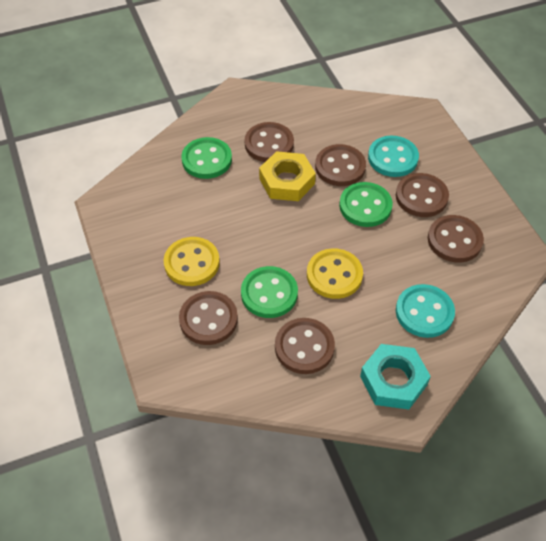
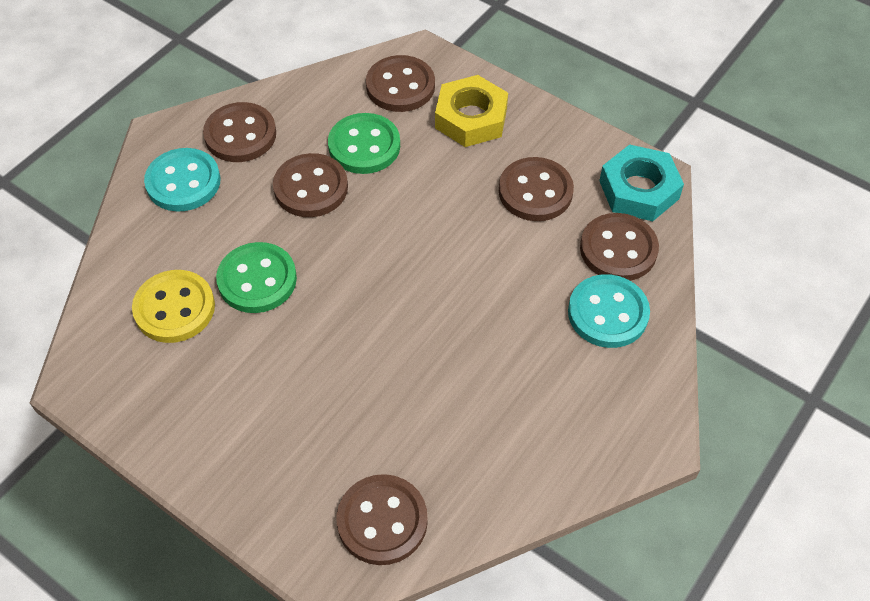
green button: [182,137,232,179] [241,266,298,318] [339,182,393,227] = 3 -> [216,242,297,313] [328,113,400,174] = 2
yellow button: [164,237,220,286] [307,248,363,299] = 2 -> [132,270,215,343] = 1

